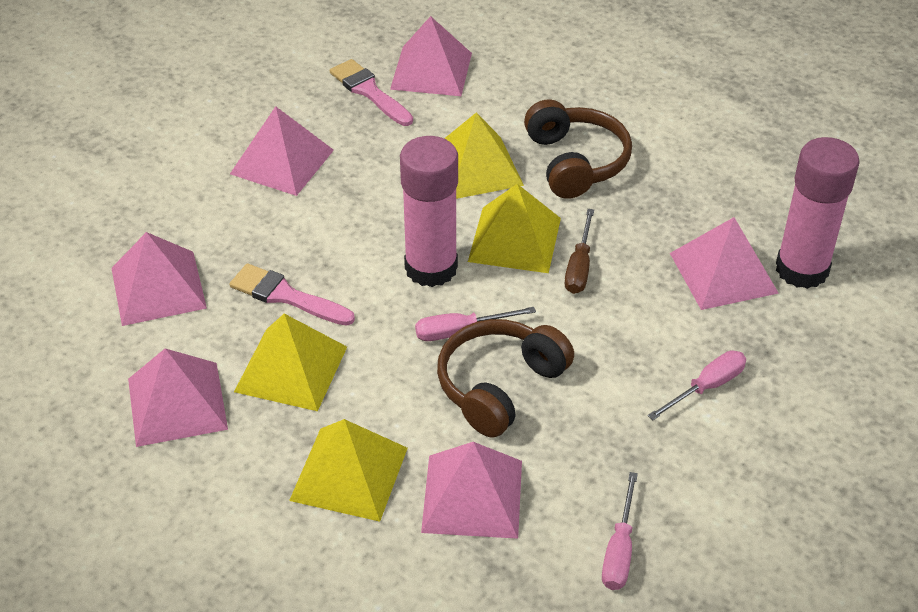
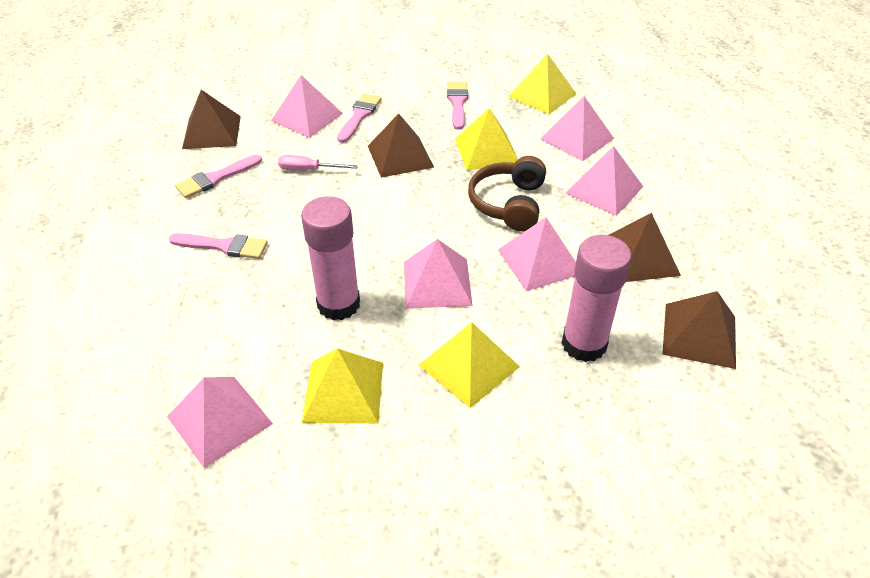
brown headphones: [437,319,574,437] [524,99,632,199] = 2 -> [468,156,546,231] = 1
brown pyramid: none = 0 -> [182,90,241,149] [368,113,434,178] [609,213,681,282] [662,291,736,369] = 4
brown screwdriver: [565,209,594,294] = 1 -> none = 0
pink brush: [230,263,355,326] [330,59,413,126] = 2 -> [169,233,268,259] [175,155,262,198] [337,93,381,143] [447,82,468,130] = 4
pink screwdriver: [415,307,536,341] [602,472,638,590] [648,351,746,420] = 3 -> [278,155,358,171] = 1

